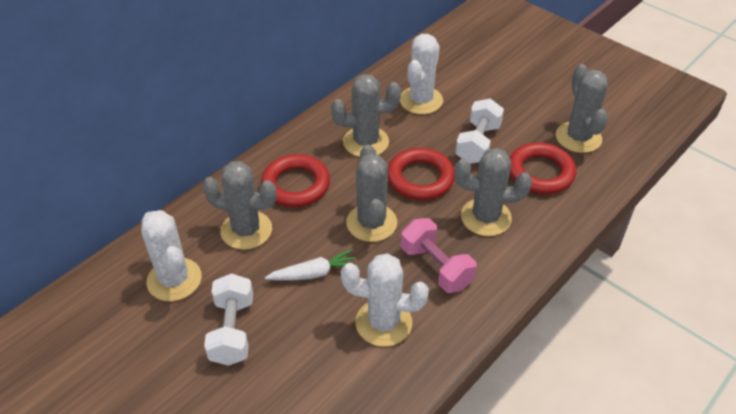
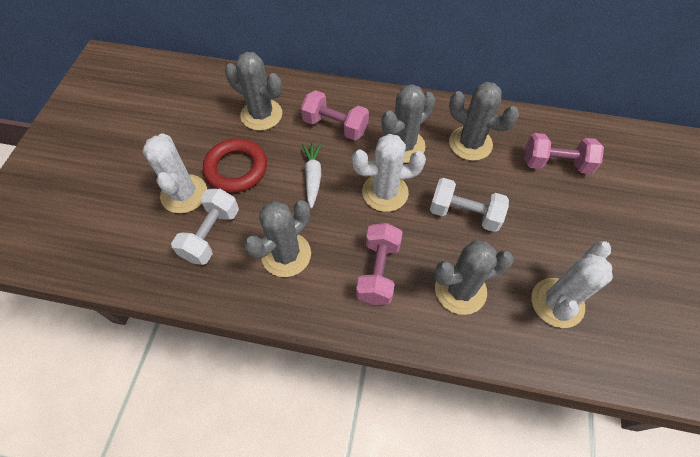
pink dumbbell: [401,218,477,293] = 1 -> [301,90,369,141] [356,223,402,305] [524,133,604,174] = 3
red ring: [261,154,330,207] [388,148,455,200] [509,142,576,194] = 3 -> [203,138,267,193] = 1

